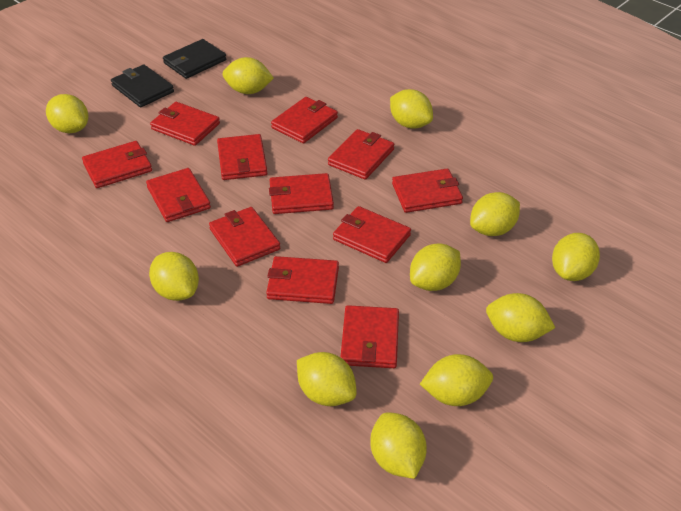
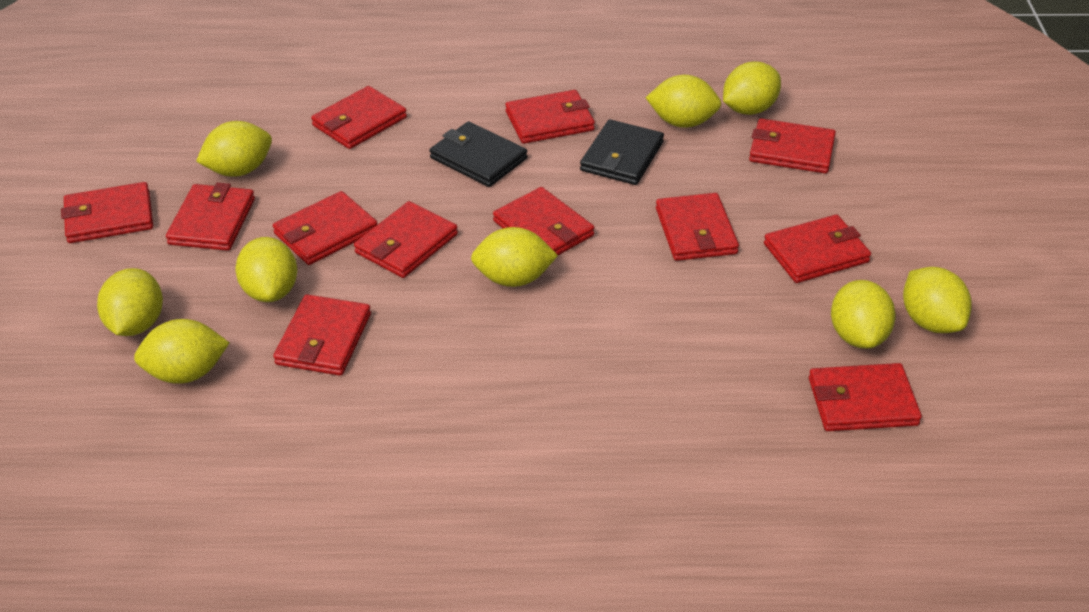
yellow lemon: [46,94,88,133] [149,252,199,301] [223,57,274,94] [297,352,357,406] [370,412,427,479] [390,89,433,129] [410,243,461,291] [420,354,493,406] [470,192,520,236] [486,293,555,342] [552,233,600,281] = 11 -> [97,268,163,336] [134,319,229,384] [196,121,272,177] [235,237,297,302] [471,227,558,287] [646,75,722,128] [723,62,781,115] [831,280,896,349] [903,267,972,333] = 9

